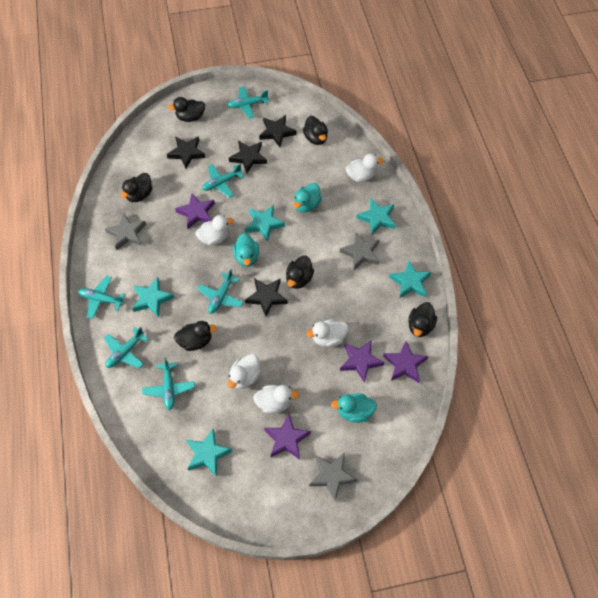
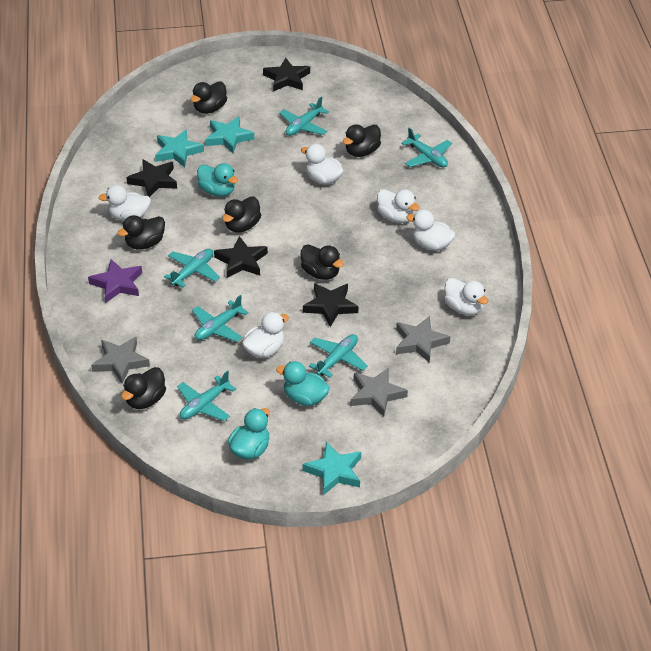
purple star: [175,193,215,229] [264,414,311,460] [340,340,384,383] [383,341,428,383] = 4 -> [88,259,142,303] = 1
turquoise star: [132,277,174,318] [186,429,232,476] [245,205,285,242] [356,199,396,234] [389,261,431,299] = 5 -> [155,129,204,167] [205,116,254,153] [303,442,361,495] = 3
white duck: [196,215,234,246] [228,354,261,389] [253,385,299,414] [306,319,348,347] [346,154,384,182] = 5 -> [98,185,151,221] [242,312,289,358] [301,144,344,185] [377,189,419,223] [406,210,455,251] [444,278,489,315] = 6

